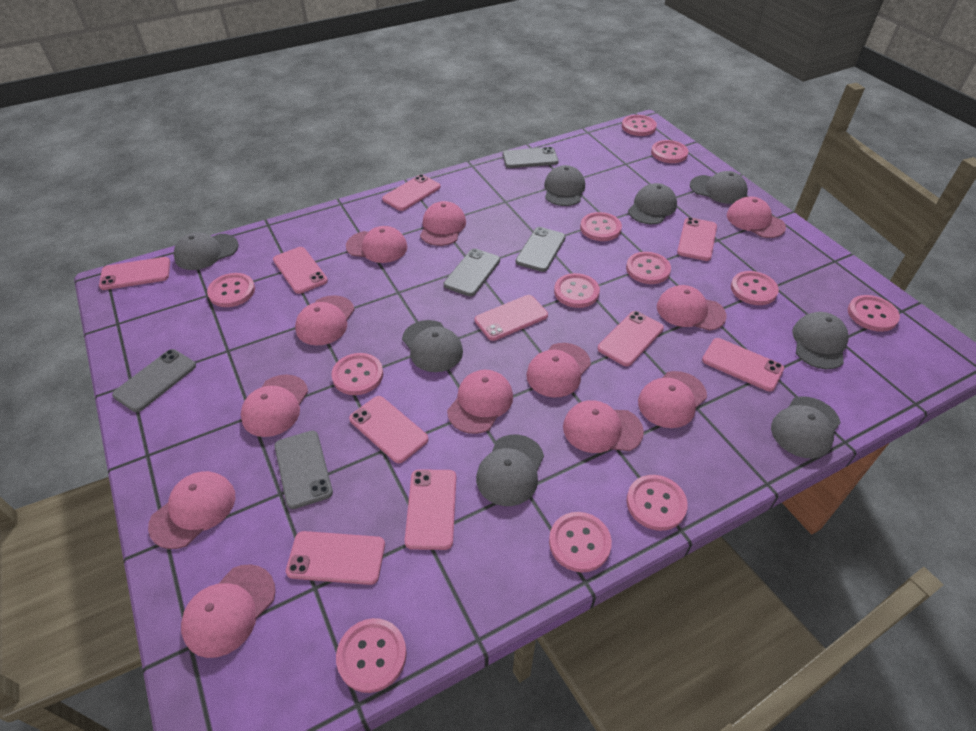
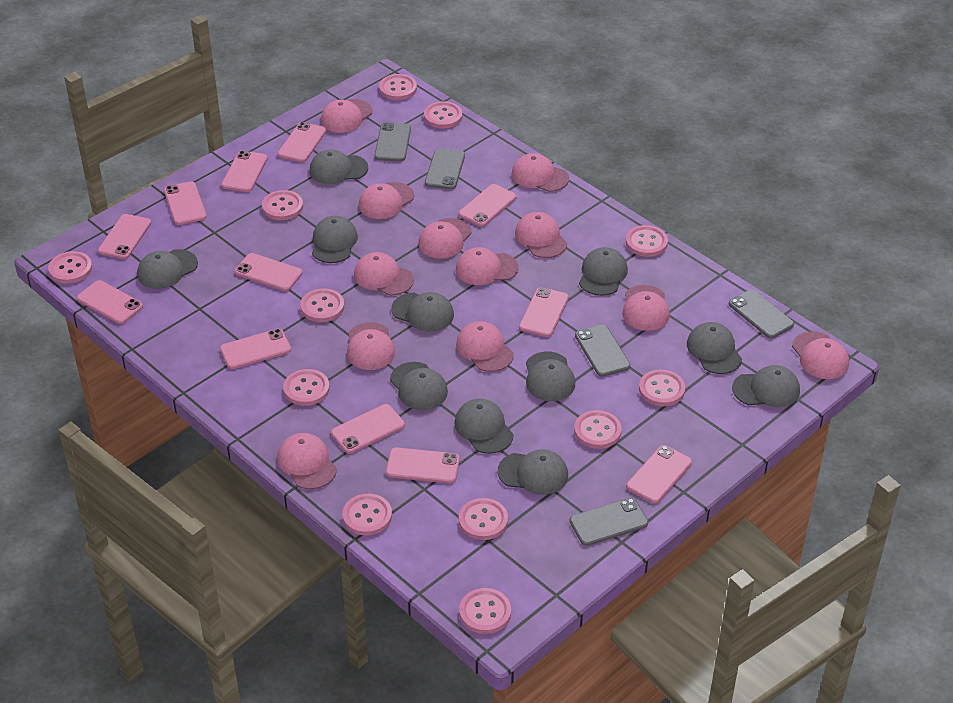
grey cap: [174,232,239,270] [402,320,463,372] [476,435,544,506] [544,165,585,206] [628,183,677,224] [690,171,748,204] [771,397,841,458] [792,312,849,369] = 8 -> [137,249,198,289] [309,150,368,184] [312,216,358,263] [390,362,448,410] [391,292,454,332] [454,399,514,454] [498,449,568,495] [526,352,575,401] [579,247,628,296] [687,322,742,374] [732,365,800,407] = 11
pink phone: [99,257,170,290] [273,247,328,294] [286,531,385,585] [349,396,428,463] [382,174,441,211] [405,469,456,550] [475,295,548,341] [597,311,664,366] [677,217,717,261] [702,338,784,391] = 10 -> [77,280,143,324] [98,214,151,259] [164,182,207,225] [220,329,291,369] [221,151,268,192] [235,253,303,291] [277,122,327,163] [331,404,405,454] [386,447,460,483] [458,184,517,227] [519,287,569,337] [626,445,692,504] = 12

